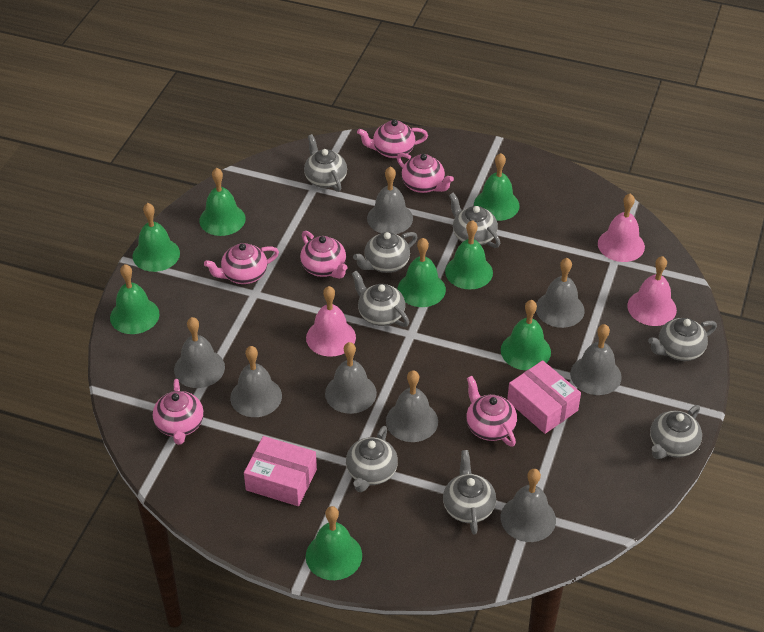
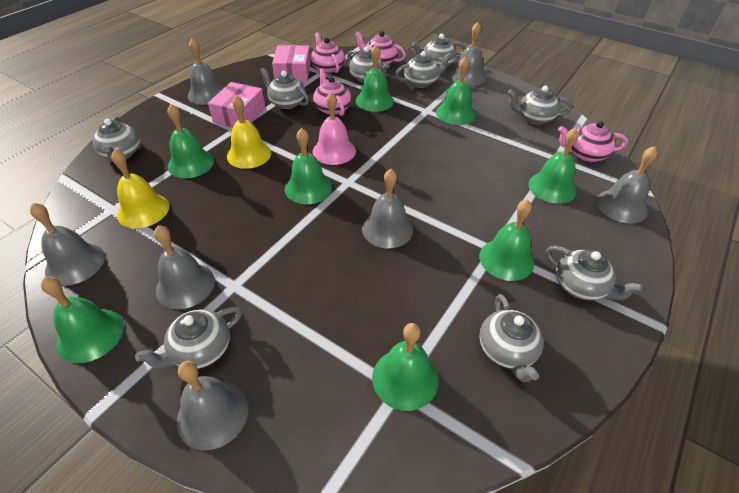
grey bell: [174,317,225,388] [230,346,282,417] [325,342,377,414] [367,167,413,234] [386,370,438,442] [501,469,556,542] [536,258,585,328] [570,324,622,395] = 8 -> [30,203,105,286] [154,225,215,309] [177,361,249,450] [188,38,224,105] [362,169,413,248] [450,22,486,86] [596,146,658,224] = 7
grey teapot: [304,134,347,192] [346,426,398,492] [352,271,409,327] [353,232,418,273] [443,450,496,535] [449,193,501,248] [648,318,717,361] [650,405,702,459] = 8 -> [93,116,140,162] [135,307,242,369] [260,68,309,109] [347,47,389,83] [395,51,452,88] [412,34,466,66] [480,294,544,382] [508,86,572,125] [546,246,643,300] = 9
pink bell: [306,286,356,357] [598,193,645,262] [627,256,677,326] = 3 -> [313,92,356,165] = 1
pink teapot: [153,379,204,445] [204,243,279,284] [300,231,348,279] [357,120,428,158] [397,153,454,193] [466,376,517,447] = 6 -> [311,32,345,73] [313,69,352,116] [355,31,406,64] [558,121,628,162] = 4
yellow bell: none = 0 -> [111,149,169,228] [227,95,271,169] = 2

